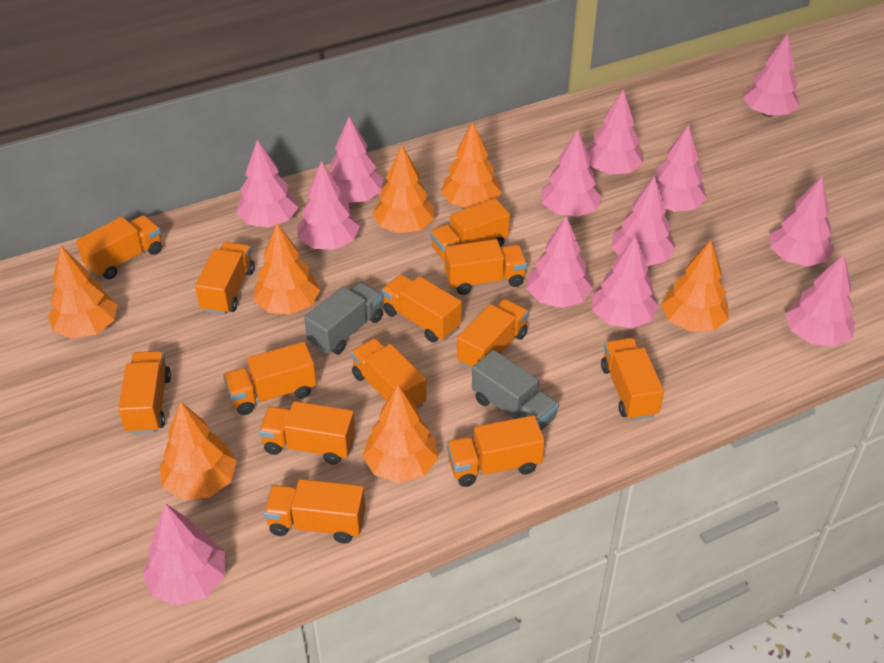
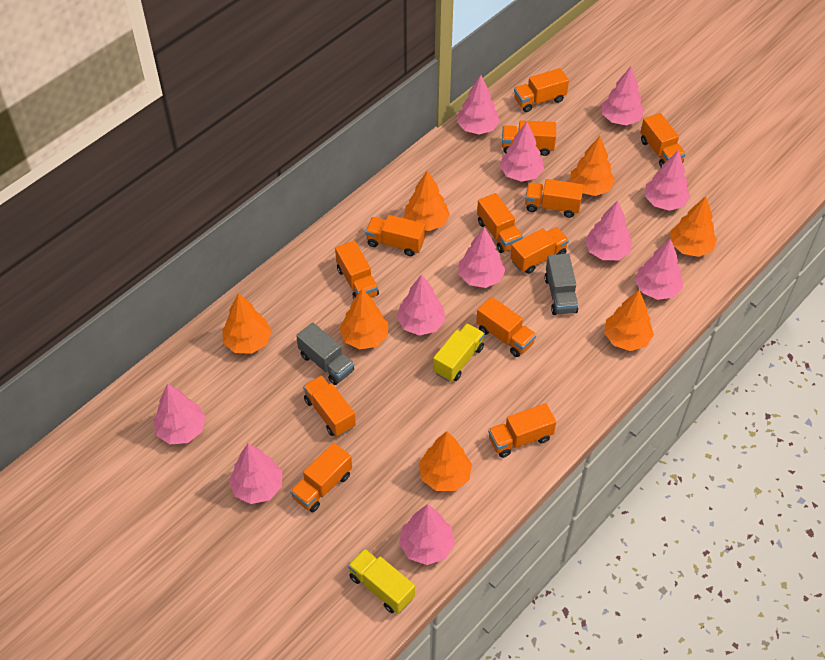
orange truck: [76,215,162,279] [118,351,171,434] [195,242,255,315] [223,342,317,415] [259,401,355,464] [264,479,366,543] [351,338,427,408] [382,274,462,343] [430,198,510,260] [444,239,527,295] [447,415,545,487] [457,299,529,370] [601,338,664,421] = 13 -> [290,443,352,512] [303,375,356,437] [335,240,379,299] [365,215,425,256] [476,297,536,357] [477,193,523,253] [488,403,556,458] [502,120,556,156] [510,227,569,274] [514,68,569,112] [525,179,584,218] [640,113,686,168] = 12
pink tree: [143,503,225,606] [236,139,298,228] [297,161,360,250] [330,117,384,203] [527,216,593,308] [541,130,602,217] [587,89,643,175] [592,235,659,328] [611,176,675,266] [649,125,707,212] [743,34,799,117] [770,177,835,267] [785,254,855,347] = 13 -> [153,384,206,444] [229,443,282,504] [396,274,445,336] [399,504,455,565] [457,75,500,135] [458,227,506,288] [500,122,544,182] [585,201,632,260] [602,66,645,125] [635,239,683,300] [645,150,690,211] = 11
yellow truck: none = 0 -> [348,548,415,614] [433,323,485,382] = 2

